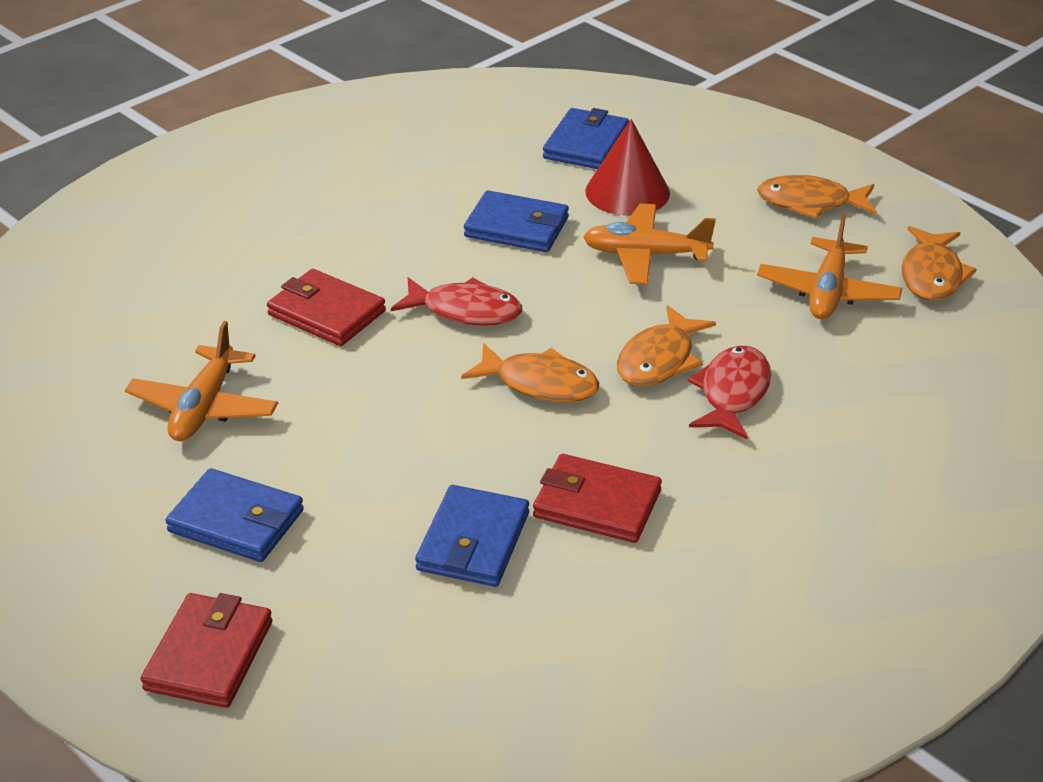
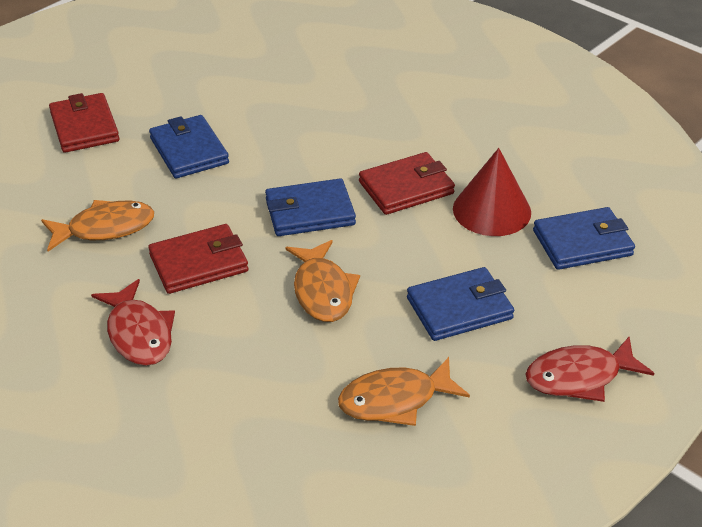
orange fish: [461,343,599,402] [617,305,716,386] [757,175,877,219] [901,226,977,301] = 4 -> [41,200,154,251] [285,240,360,322] [338,357,470,426] = 3
orange plane: [125,321,278,441] [583,203,716,285] [757,214,902,319] = 3 -> none = 0

